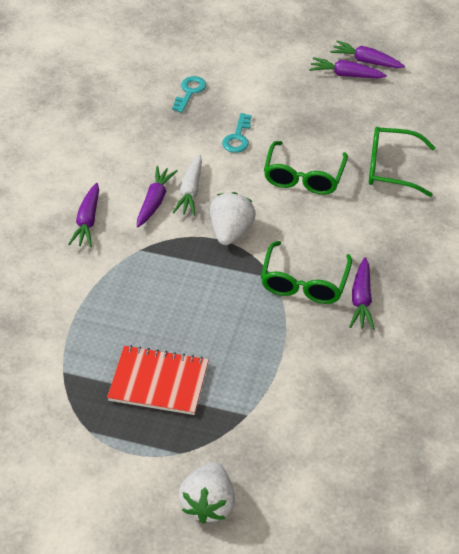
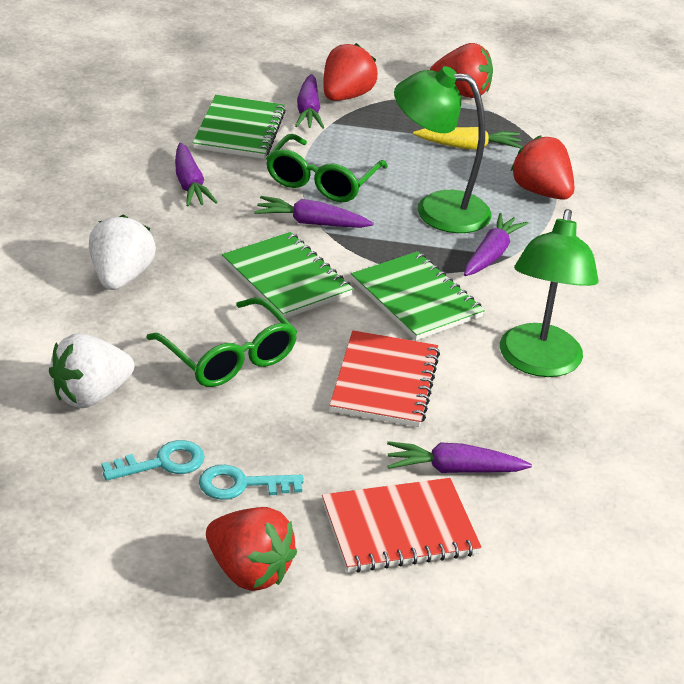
green glasses: [261,241,352,304] [264,141,348,195] [369,127,435,197] = 3 -> [146,297,297,387] [266,134,388,202] = 2
green lamp: none = 0 -> [394,66,492,233] [500,209,599,377] = 2
green notebook: none = 0 -> [193,95,286,159] [222,232,353,318] [351,251,485,340] = 3
red notebook: [107,345,209,415] = 1 -> [322,478,482,573] [330,330,440,427] = 2
red strawberry: none = 0 -> [206,507,297,591] [323,43,378,101] [430,43,493,98] [511,135,575,200] = 4
white carrot: [172,154,202,216] = 1 -> none = 0
yellow carrot: none = 0 -> [413,127,522,150] = 1

